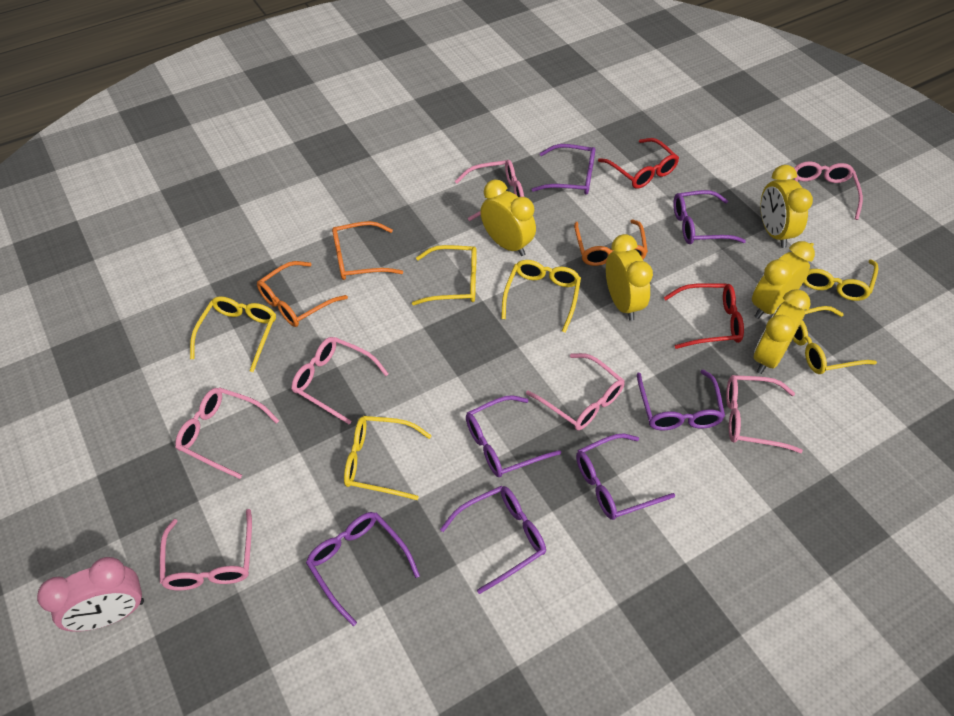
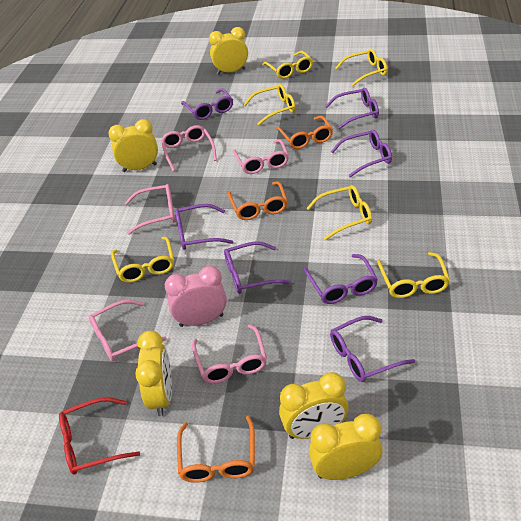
pink glasses: [160,509,252,590] [175,387,279,479] [292,337,388,425] [455,160,524,221] [526,353,625,430] [726,375,803,453] [794,161,863,220] = 7 -> [89,300,166,361] [125,184,175,235] [161,125,217,172] [192,324,267,384] [233,139,289,174] = 5
red glasses: [598,138,679,189] [664,283,744,349] = 2 -> [59,397,140,475] = 1

